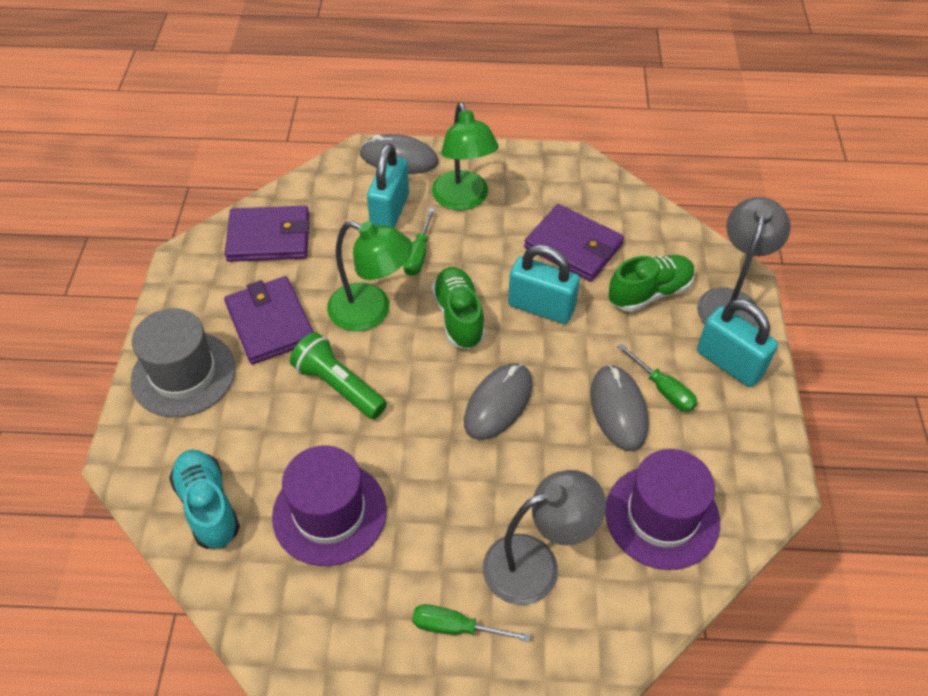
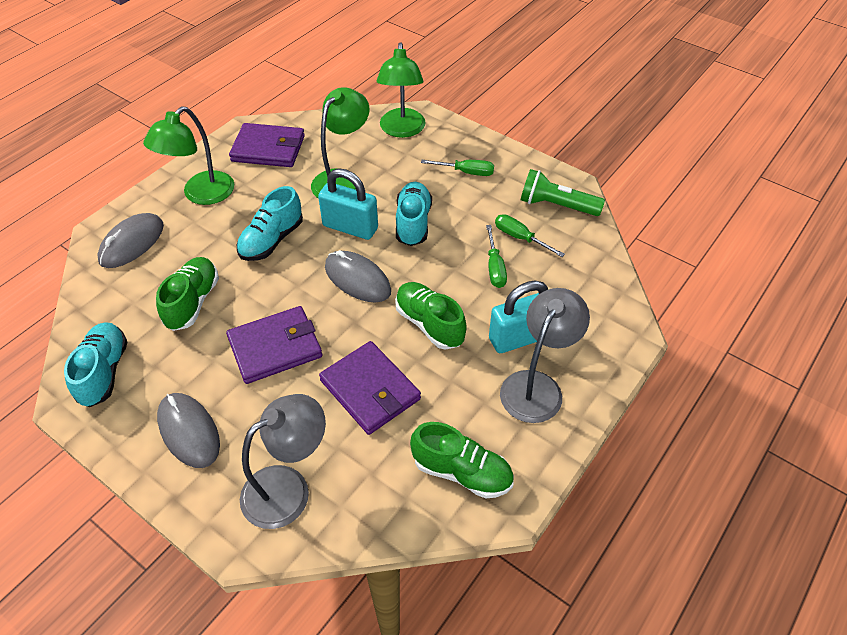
green lamp: [327,221,413,331] [432,102,499,210] = 2 -> [143,107,234,205] [311,87,369,199] [377,42,426,138] = 3
green shoe: [432,267,485,349] [608,255,695,312] = 2 -> [156,257,219,331] [395,282,467,350] [410,422,514,499] = 3
grey hat: [131,308,236,417] = 1 -> none = 0
purple hat: [272,446,387,566] [605,449,720,570] = 2 -> none = 0
turquoise padlock: [367,144,409,228] [508,245,580,324] [697,299,778,387] = 3 -> [318,169,378,240] [489,281,548,353] = 2
turquoise shoe: [169,449,240,549] = 1 -> [64,322,127,407] [237,186,303,261] [396,182,432,246] = 3

